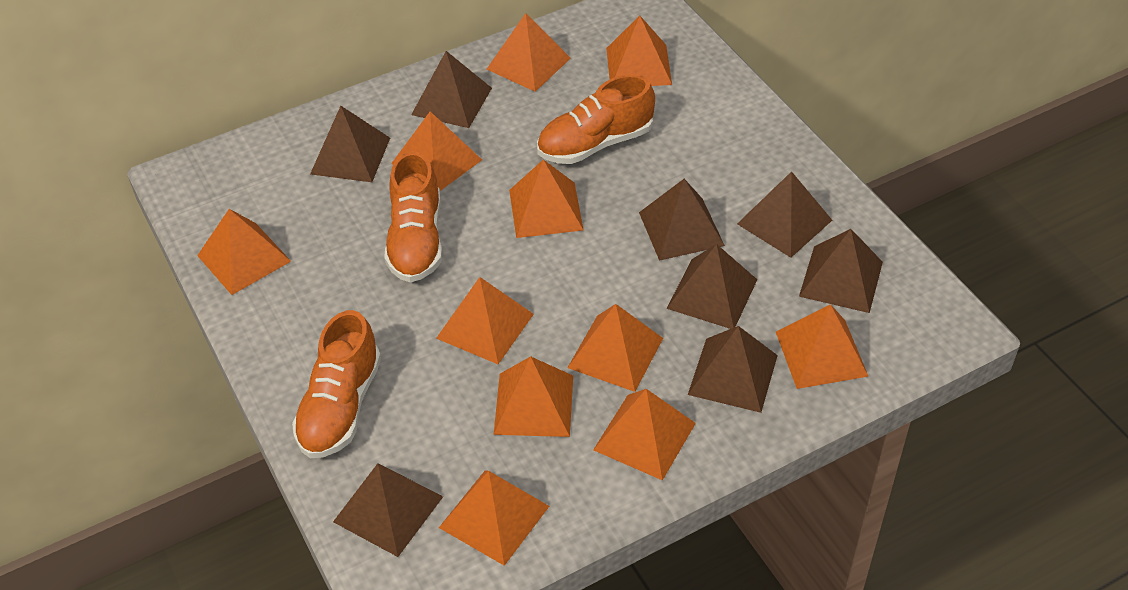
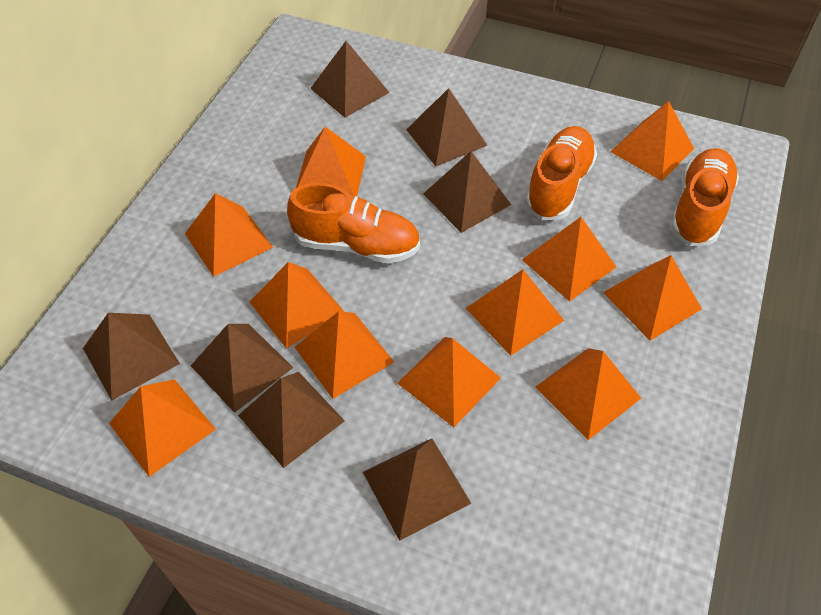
brown pyramid: [310,106,390,182] [333,463,443,557] [411,51,492,128] [639,179,725,261] [667,244,757,329] [688,326,778,413] [737,171,832,258] [799,229,883,313] = 8 -> [83,313,180,401] [191,324,293,413] [238,372,345,468] [310,41,390,118] [363,438,471,541] [406,88,487,166] [423,151,511,233] = 7

